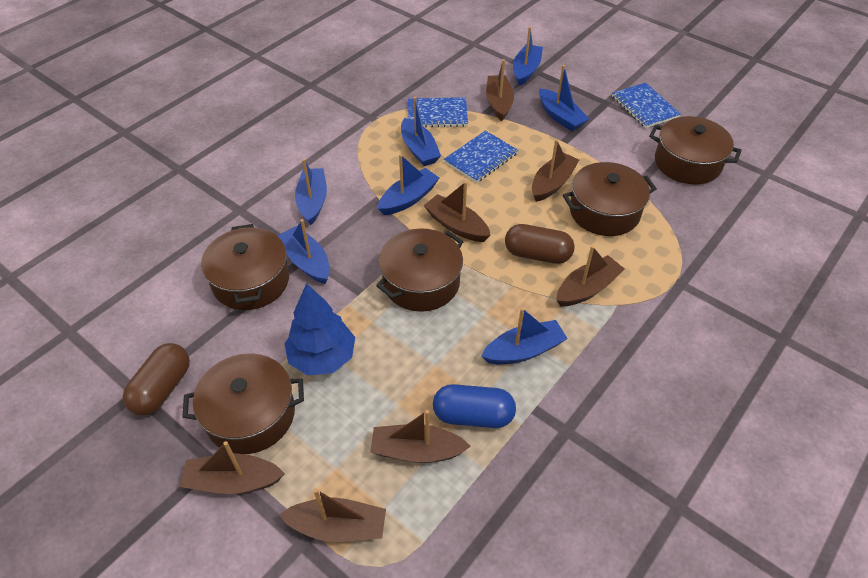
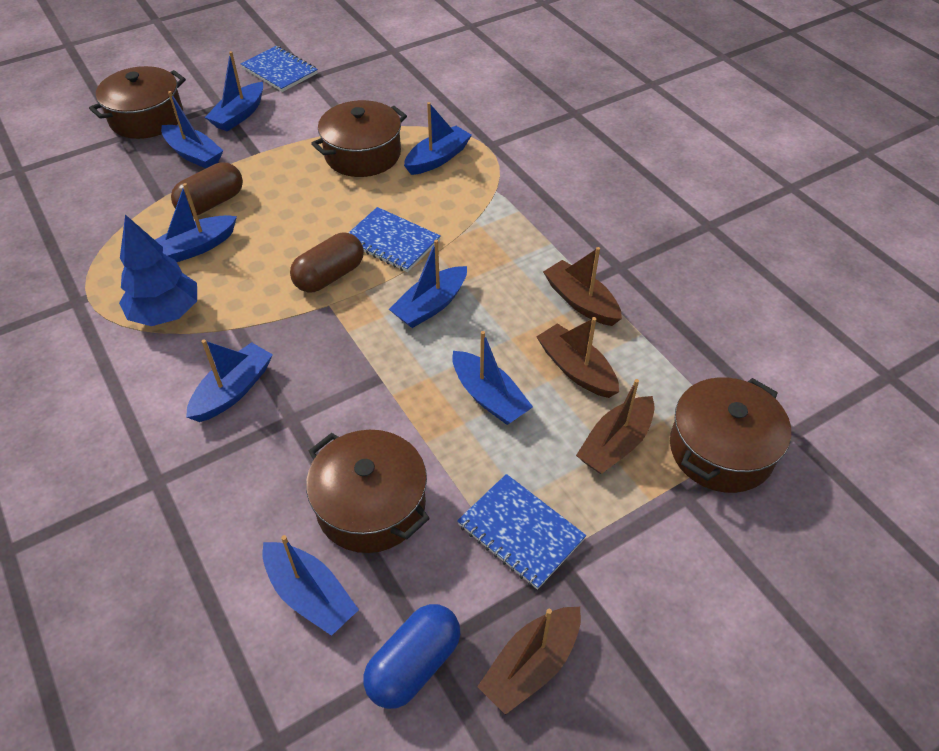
blue boat: [278,219,330,284] [295,159,327,225] [378,154,439,215] [401,97,441,166] [481,308,568,364] [513,27,543,86] [539,65,589,131] = 7 -> [155,183,237,262] [161,91,223,168] [186,339,273,422] [205,51,263,131] [262,535,359,636] [389,240,467,328] [404,102,472,175] [452,331,533,425] = 8
brown boat: [180,441,285,494] [279,488,386,542] [370,410,471,463] [424,181,491,242] [486,59,514,121] [532,139,579,202] [556,246,624,306] = 7 -> [477,607,581,715] [537,317,619,398] [543,247,622,326] [576,379,655,474] = 4
brown pot: [182,353,304,454] [201,224,289,310] [376,228,464,312] [563,162,657,236] [649,116,741,184] = 5 -> [89,66,186,139] [306,430,430,553] [311,100,407,177] [670,377,791,493] = 4

